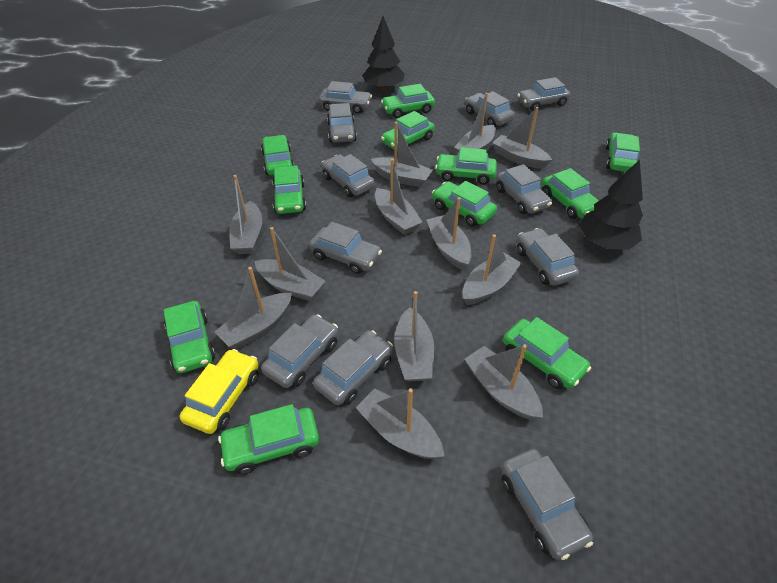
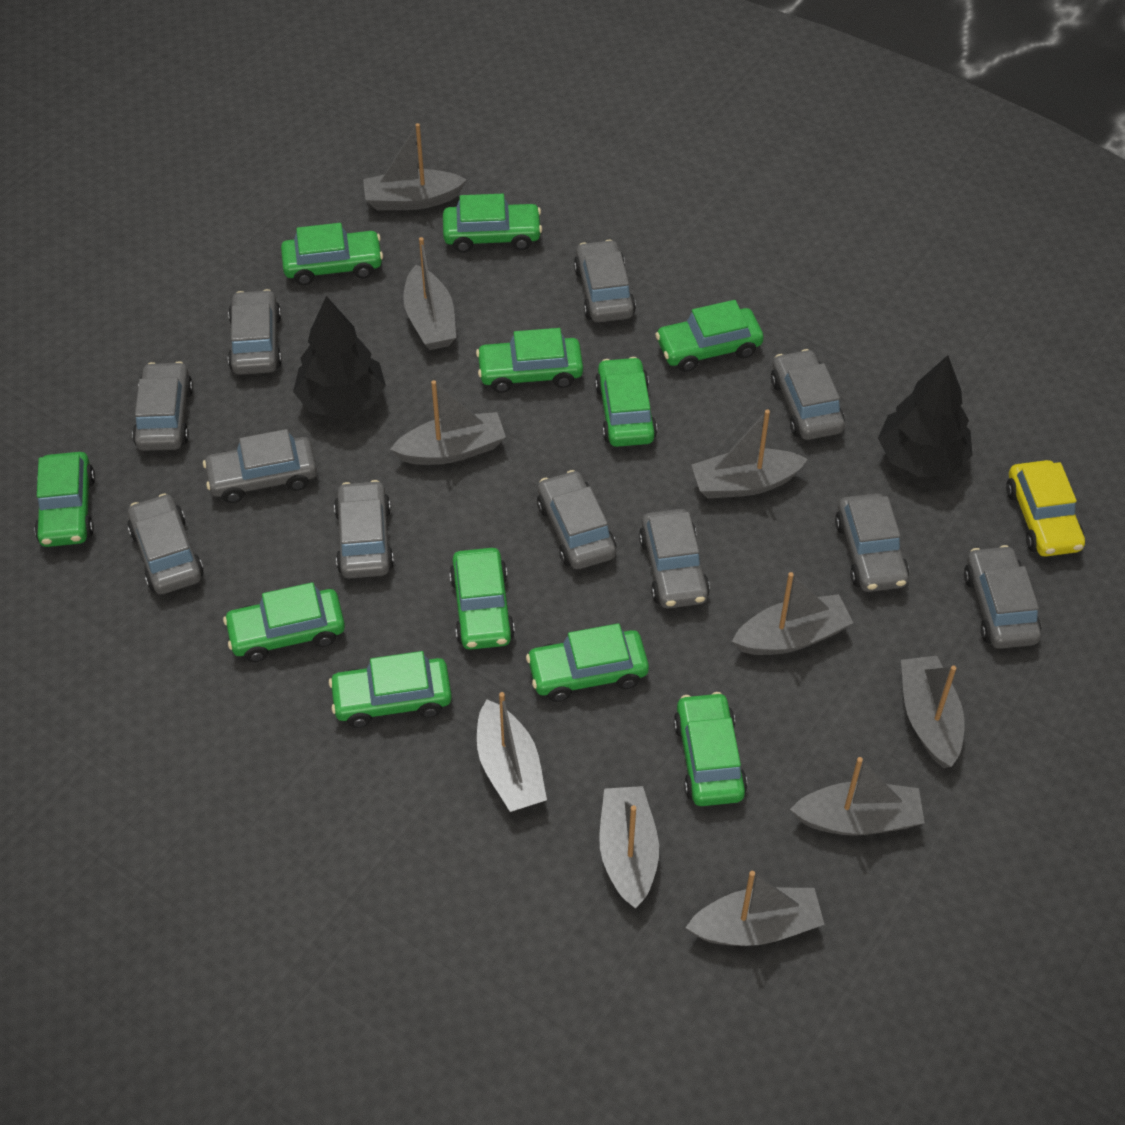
grey boat: [215,267,292,349] [229,175,262,254] [255,227,325,301] [356,388,444,459] [371,122,433,187] [375,159,423,235] [394,291,434,381] [427,197,472,270] [454,93,496,153] [463,234,521,305] [465,344,543,420] [492,107,552,169] = 12 -> [363,123,467,210] [390,380,506,465] [403,237,456,350] [477,692,547,812] [599,786,659,909] [685,871,824,946] [692,409,808,498] [732,572,853,655] [790,757,925,836] [901,656,964,768] = 10

